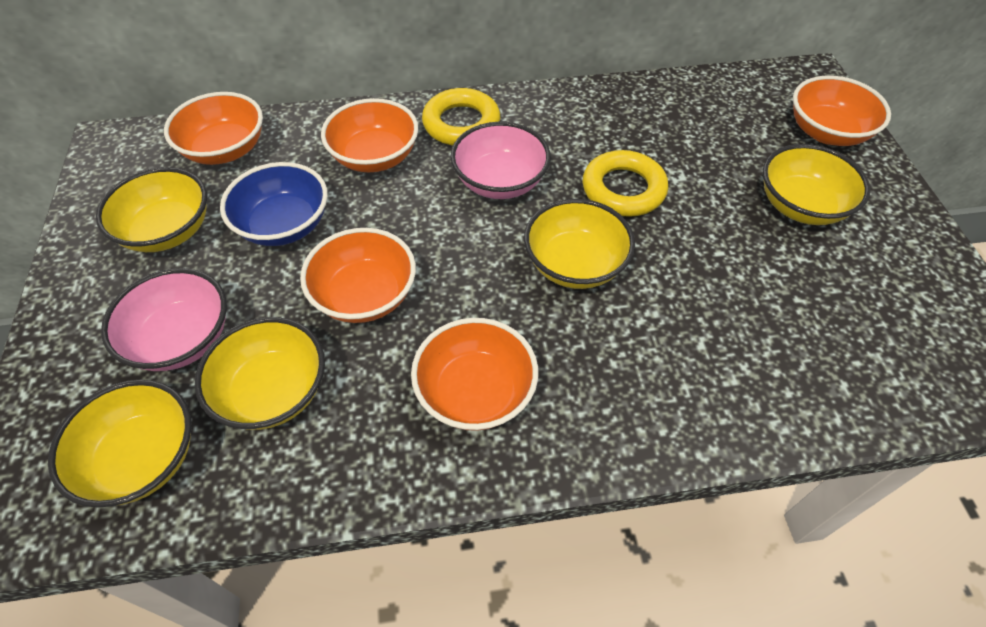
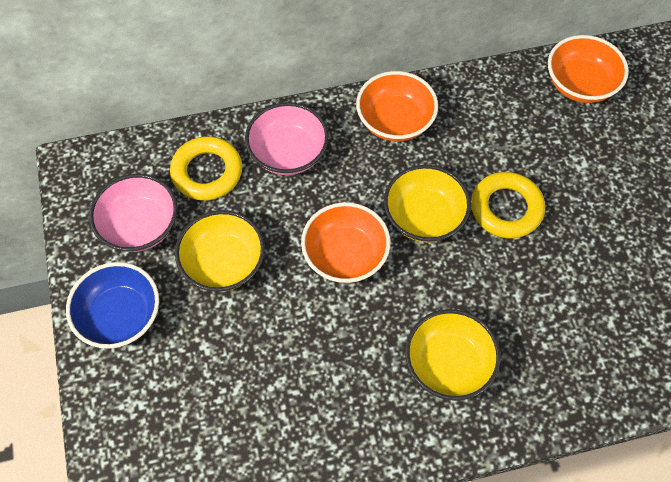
orange bowl: [164,92,263,165] [300,228,416,323] [321,98,419,172] [411,318,538,431] [793,76,891,146] = 5 -> [301,202,390,283] [356,71,438,142] [548,35,629,103] = 3
yellow bowl: [48,380,192,508] [96,167,207,252] [195,317,325,430] [524,199,635,289] [763,144,870,225] = 5 -> [175,210,265,292] [384,165,471,243] [405,309,501,401] = 3

